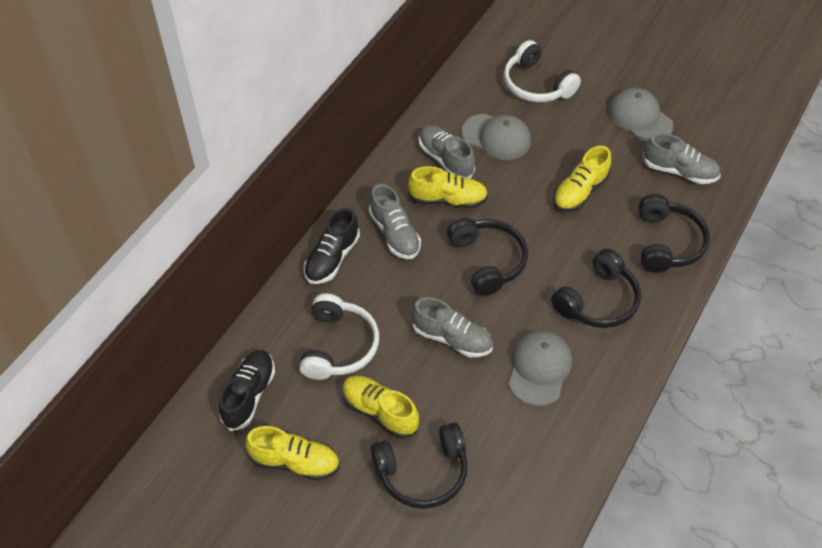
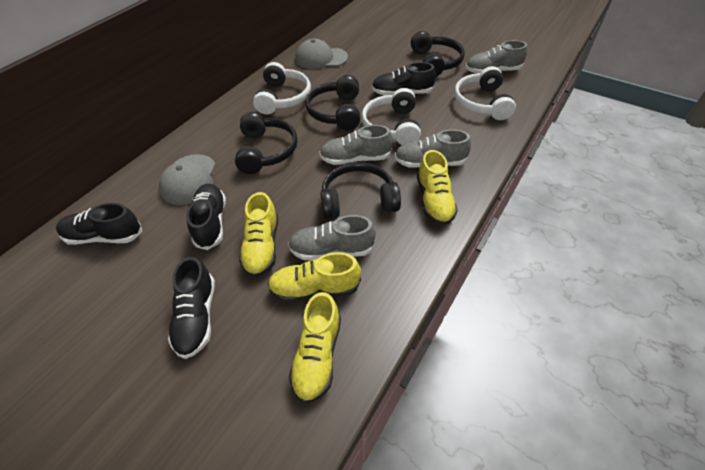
black shoe: [219,350,275,431] [304,208,360,284] = 2 -> [56,203,142,245] [168,257,215,359] [186,184,226,250] [372,62,436,95] = 4
grey cap: [462,114,531,160] [509,330,572,406] [608,88,673,142] = 3 -> [159,154,216,205] [295,39,348,69] = 2
white headphones: [299,294,379,380] [504,40,581,102] = 2 -> [253,62,311,115] [362,88,421,145] [454,66,516,120] = 3

